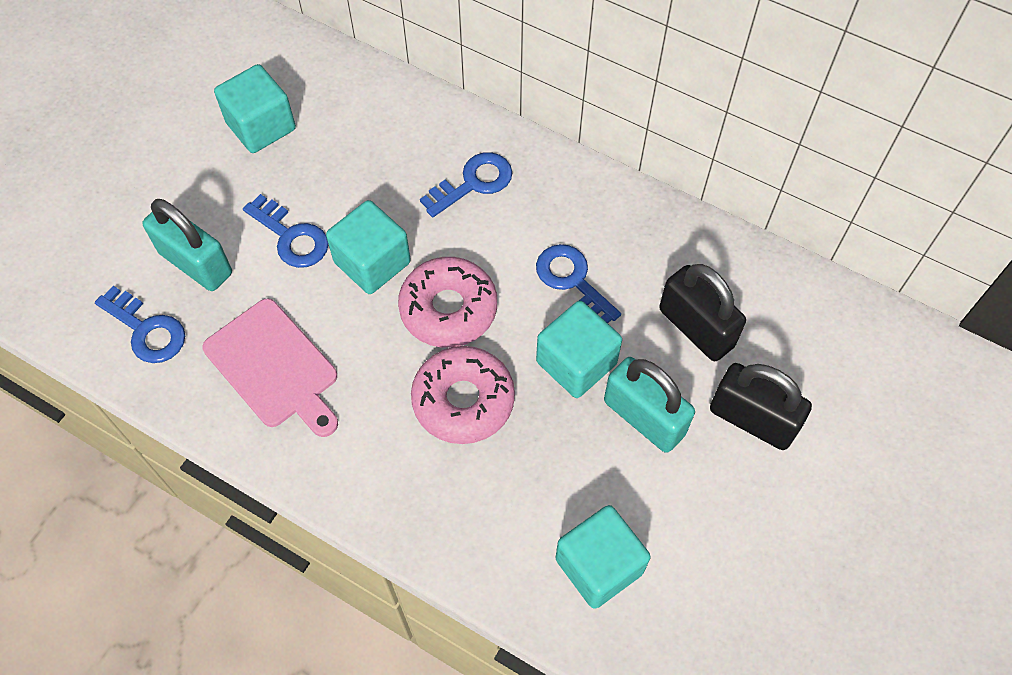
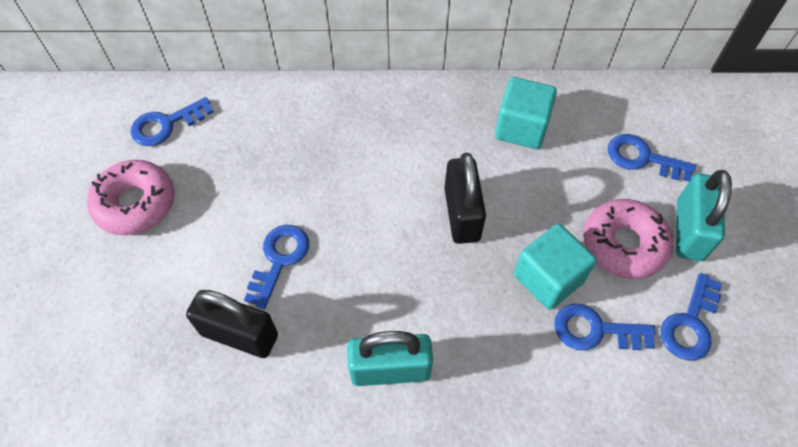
blue key: [95,286,185,363] [243,194,329,268] [420,152,512,217] [536,244,621,323] = 4 -> [131,97,214,146] [244,225,309,309] [554,304,656,350] [608,134,696,182] [660,273,722,361] = 5
pink cutting board: [202,298,338,437] = 1 -> none = 0
turquoise cube: [214,64,296,153] [326,200,411,294] [536,301,622,398] [555,505,651,609] = 4 -> [495,77,557,149] [514,224,597,310] = 2

